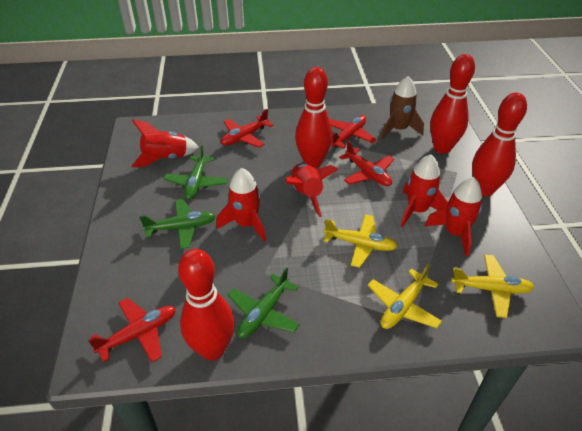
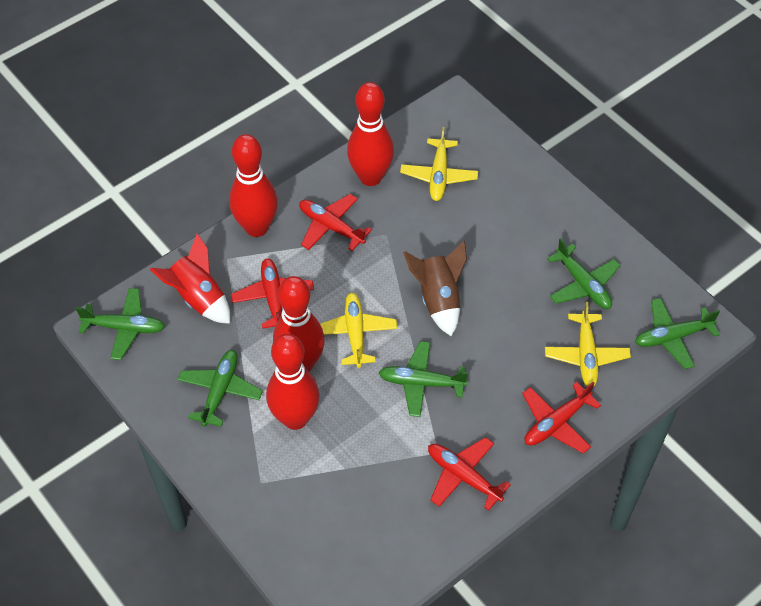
green plane: [139,199,216,249] [164,145,228,200] [228,267,300,338] = 3 -> [76,288,165,360] [177,350,263,427] [379,341,469,417] [547,238,621,309] [635,298,720,369] = 5
red rocket: [131,119,199,167] [216,168,266,242] [285,163,339,217] [401,155,448,227] [425,177,482,256] = 5 -> [150,233,230,324] = 1

